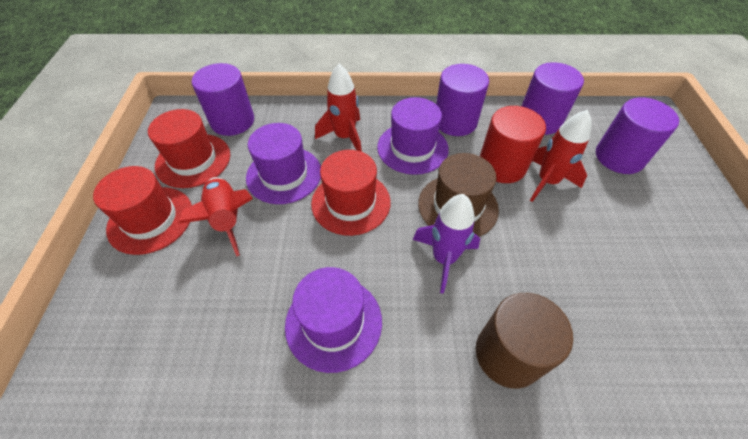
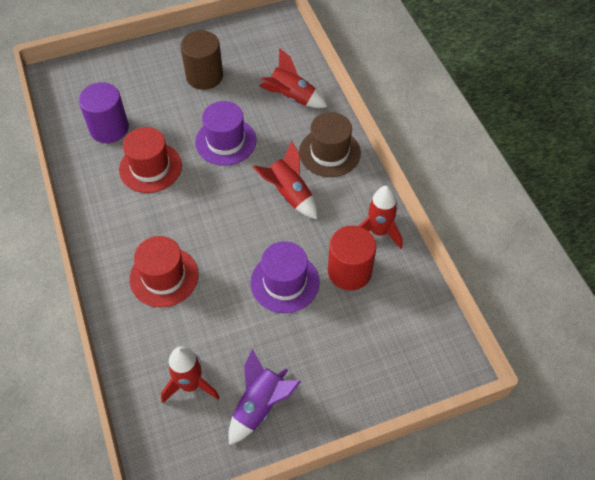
purple cylinder: [192,63,254,136] [436,64,489,136] [522,62,584,135] [596,97,679,174] = 4 -> [79,82,129,143] = 1
purple hat: [246,123,321,204] [285,267,382,373] [377,97,449,175] = 3 -> [195,101,256,166] [250,241,319,313] = 2
red hat: [93,166,192,255] [148,109,230,188] [311,150,391,236] = 3 -> [119,127,182,193] [129,236,198,307] = 2
red rocket: [179,177,253,257] [315,64,362,152] [530,110,591,202] = 3 -> [161,346,220,403] [253,141,317,219] [259,48,327,108] [359,186,403,249] = 4

